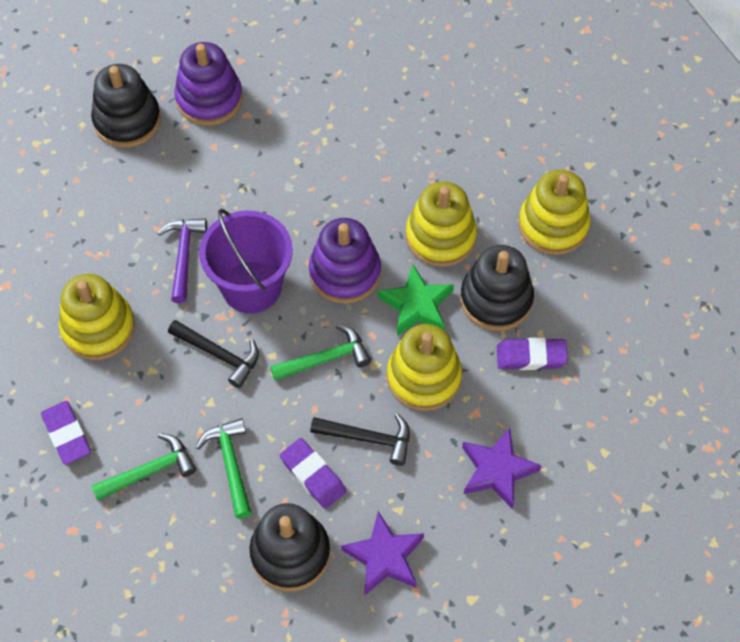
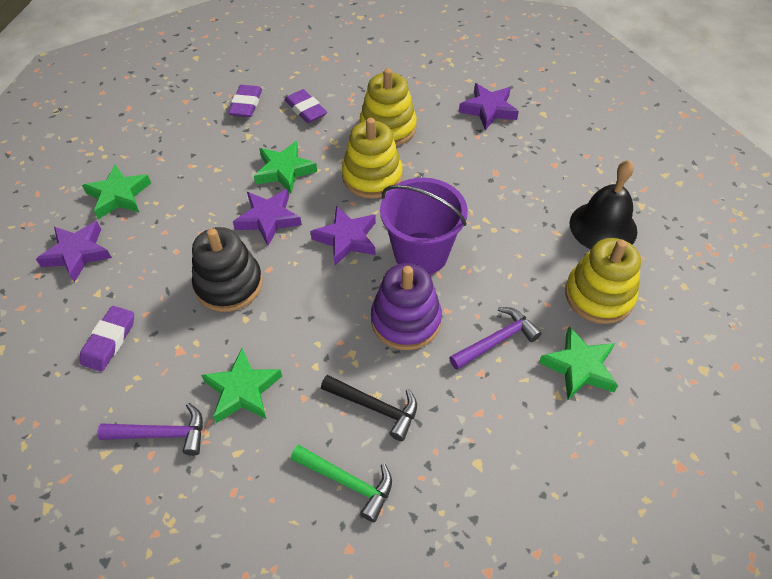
black bell: none = 0 -> [570,160,637,249] = 1
black hammer: [168,320,259,388] [310,413,410,466] = 2 -> [321,375,417,441] = 1
black stacking toy: [91,64,161,148] [249,503,330,591] [460,245,534,331] = 3 -> [192,227,263,312] = 1
green hammer: [91,433,196,501] [196,418,251,518] [270,324,371,381] = 3 -> [291,445,392,522] = 1
green star: [378,265,454,336] = 1 -> [82,164,151,219] [201,348,282,423] [254,141,317,194] [539,326,618,400] = 4
purple hammer: [158,219,207,303] = 1 -> [98,403,203,456] [449,307,542,370] = 2
purple stacking toy: [174,42,243,126] [309,218,381,304] = 2 -> [371,263,442,350] = 1
purple star: [341,511,424,595] [462,428,542,509] = 2 -> [36,221,112,282] [233,189,302,246] [310,206,376,265] [459,83,519,130] = 4
yellow stacking toy: [59,274,135,360] [387,324,462,411] [406,181,477,267] [518,170,591,255] = 4 -> [342,118,403,199] [359,68,417,146] [565,238,641,324] = 3

